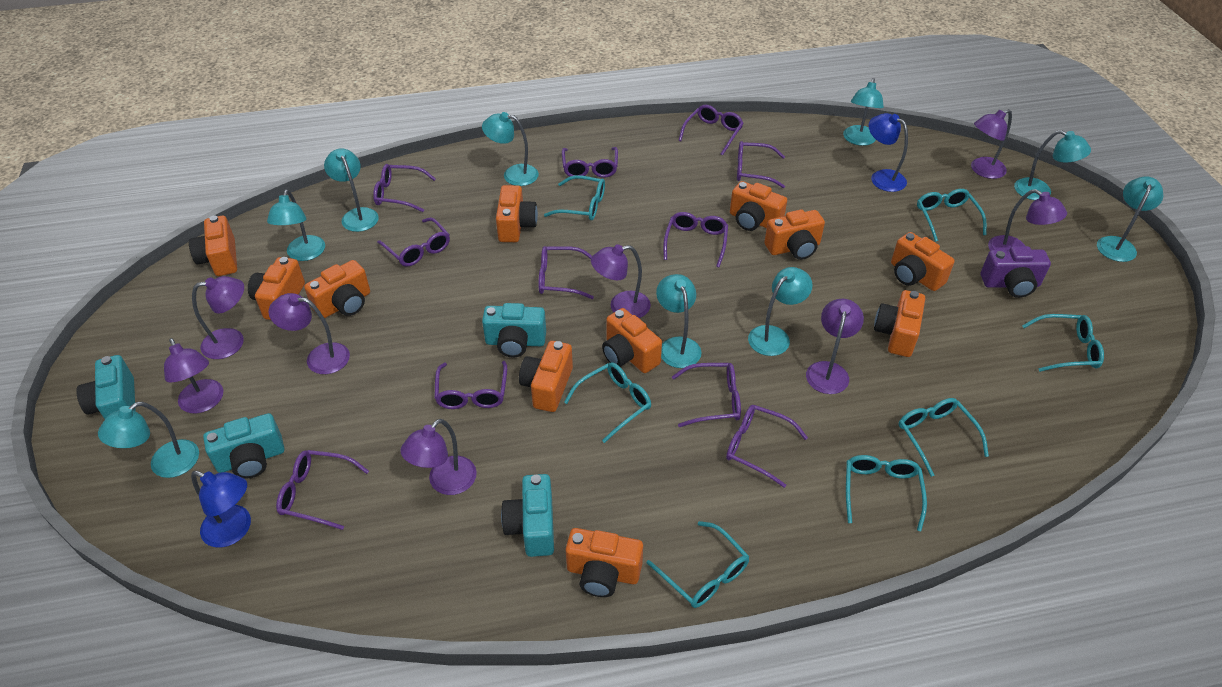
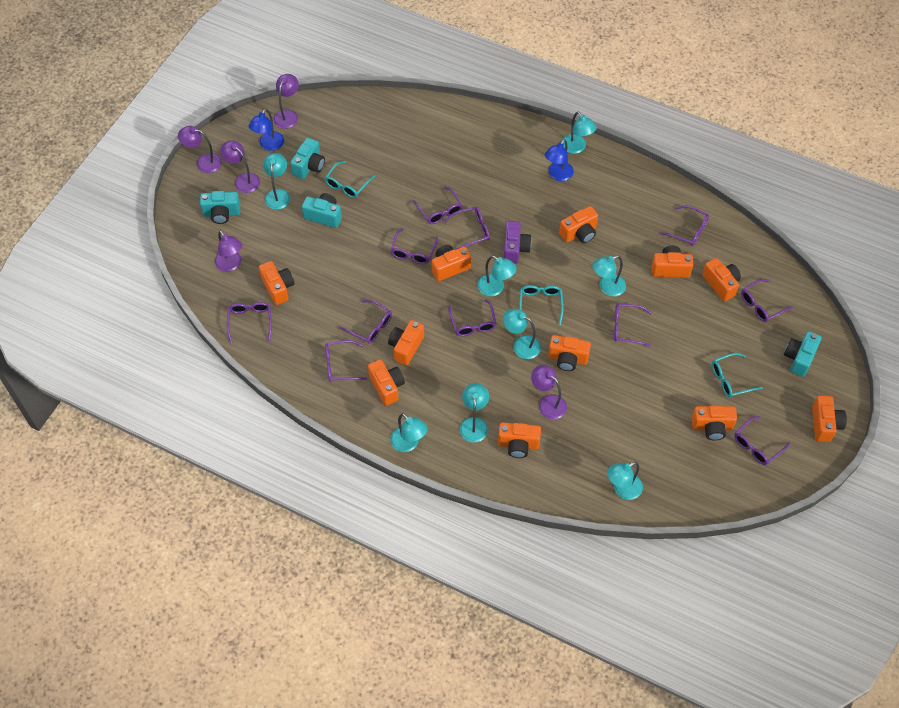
purple lamp: [164,338,223,414] [192,276,244,359] [269,293,350,374] [401,419,477,495] [591,244,651,318] [806,299,864,394] [971,109,1012,179] [988,189,1067,251] = 8 -> [178,126,222,173] [215,231,242,272] [220,141,260,193] [273,74,299,129] [531,365,567,419] = 5
turquoise glasses: [544,175,605,220] [564,362,651,443] [647,521,750,608] [846,455,927,531] [898,398,989,477] [917,189,987,242] [1022,314,1104,372] = 7 -> [325,161,375,198] [519,285,564,325] [712,353,763,397] = 3
turquoise lamp: [98,402,199,478] [267,189,325,261] [324,148,379,232] [482,112,539,186] [656,274,701,368] [748,267,813,356] [843,78,884,146] [1014,130,1091,200] [1097,177,1163,262] = 9 -> [263,153,290,210] [390,413,428,452] [460,383,489,442] [478,255,517,296] [503,309,541,359] [561,112,597,154] [592,255,626,296] [607,462,643,500] = 8

